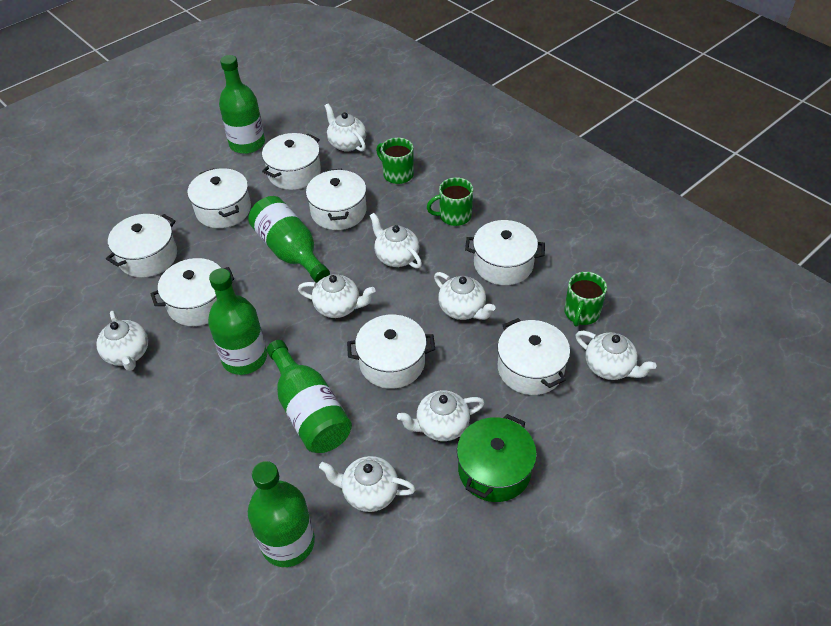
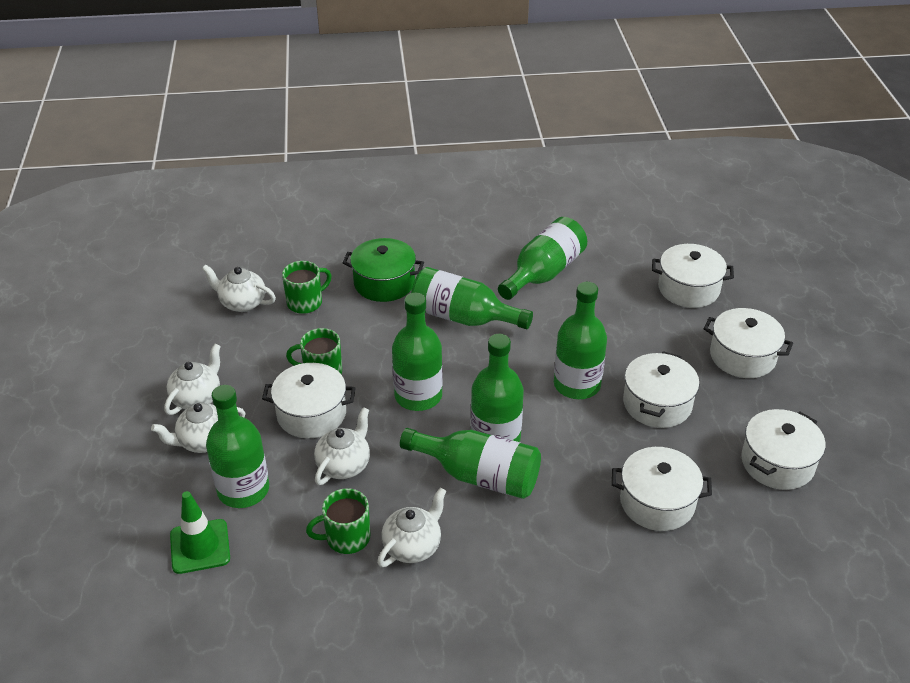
green bottle: [208,268,267,375] [219,55,265,154] [248,196,330,283] [248,461,315,567] [267,340,352,453] = 5 -> [206,385,269,508] [392,292,443,411] [400,428,541,499] [411,267,533,329] [471,334,524,442] [498,217,587,300] [554,282,607,399] = 7
green traffic cone: none = 0 -> [170,491,230,574] = 1
white pot: [106,214,177,278] [150,258,234,326] [188,168,251,228] [262,133,321,190] [306,169,367,230] [347,315,435,389] [465,220,545,285] [497,318,570,395] = 8 -> [262,363,355,438] [612,447,712,531] [623,351,700,428] [652,244,734,308] [703,308,793,378] [741,409,826,490] = 6
white teapot: [96,311,148,371] [298,274,376,318] [319,456,416,512] [325,103,366,152] [369,213,422,268] [397,390,485,441] [434,272,495,320] [576,331,657,380] = 8 -> [151,403,246,453] [164,344,221,415] [202,265,276,312] [314,407,370,485] [377,487,446,567] = 5

